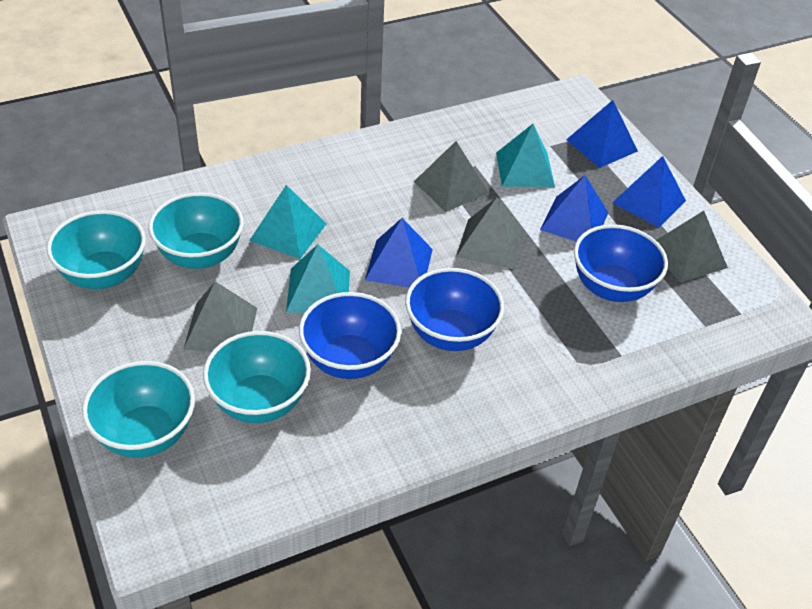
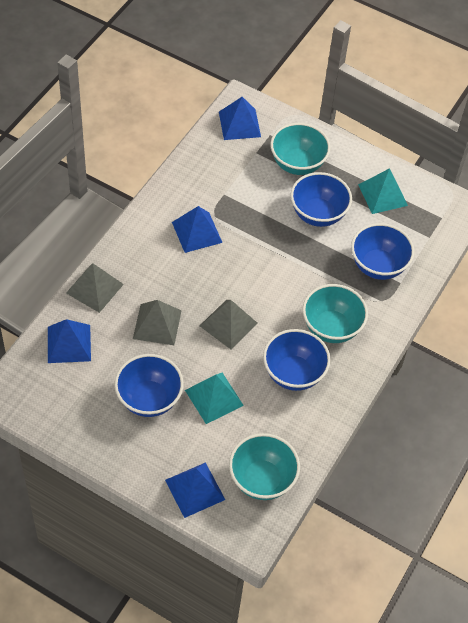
blue bowl: [299,292,401,379] [405,268,504,351] [574,224,668,302] = 3 -> [115,354,184,417] [263,329,331,391] [290,172,352,227] [351,223,415,280] = 4
grey pyramid: [183,281,257,352] [414,141,489,212] [456,197,523,269] [656,211,728,283] = 4 -> [66,263,124,313] [133,300,182,345] [200,300,258,350] = 3
turquoise bowl: [47,210,146,289] [82,361,195,458] [148,192,244,269] [203,331,311,423] = 4 -> [229,433,300,500] [270,123,331,175] [302,284,368,343] = 3
turquoise pyramid: [249,185,327,259] [286,244,350,313] [496,124,555,187] = 3 -> [185,373,244,424] [358,168,408,214] = 2

